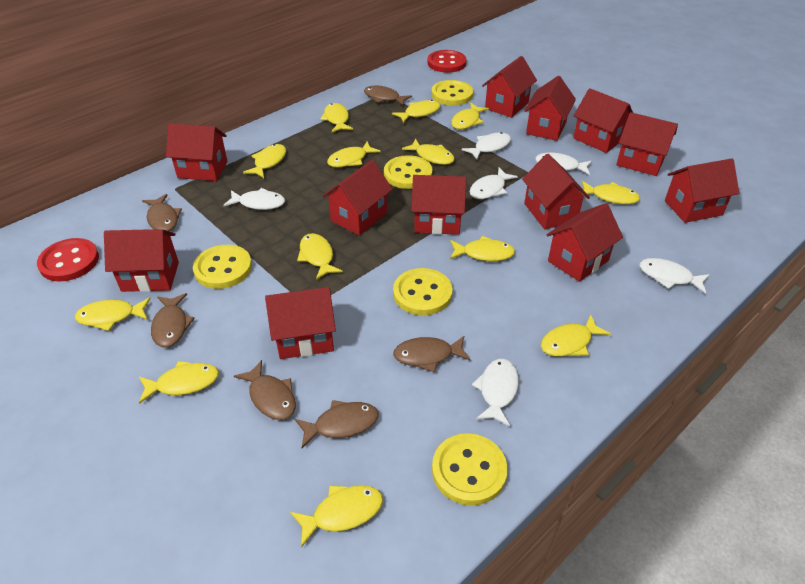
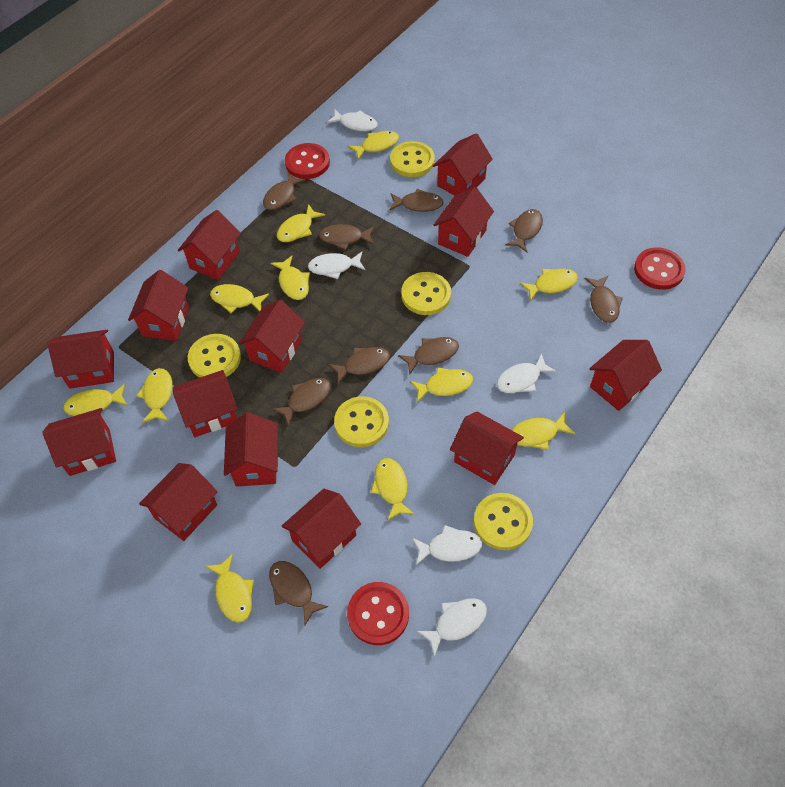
brown fish: [142,194,182,231] [151,293,195,347] [234,360,296,420] [295,400,379,448] [364,86,412,106] [393,336,471,372] = 6 -> [263,172,306,210] [269,561,328,626] [272,378,331,426] [319,224,374,250] [329,347,390,384] [389,189,444,212] [398,337,459,375] [505,209,543,252] [585,276,623,323] = 9
red button: [37,238,99,281] [427,50,467,73] = 2 -> [285,143,330,179] [347,582,409,645] [634,248,686,290] = 3
red house: [104,229,179,292] [166,124,228,181] [265,287,336,359] [322,160,393,235] [411,175,466,235] [482,56,537,118] [522,154,590,229] [524,76,576,141] [546,203,623,282] [573,88,633,153] [616,112,678,176] [665,158,739,223] = 12 -> [42,408,116,476] [47,330,114,389] [128,270,189,341] [139,463,218,541] [173,370,238,437] [178,210,241,280] [224,412,278,487] [238,300,305,373] [282,489,361,569] [433,134,493,196] [433,187,494,257] [450,412,524,485] [589,340,662,411] = 13
white fish: [223,188,285,210] [462,132,511,160] [470,168,518,199] [472,359,519,427] [535,153,592,175] [639,258,710,294] = 6 -> [308,252,365,279] [327,109,378,132] [412,525,482,565] [417,598,487,657] [497,353,557,393] = 5
yellow fish: [75,298,150,331] [139,361,219,404] [243,144,286,178] [290,485,383,548] [297,233,343,280] [320,103,353,132] [327,141,381,167] [392,100,441,123] [402,138,455,165] [450,236,515,261] [451,103,489,129] [541,314,611,357] [582,181,640,204] = 13 -> [63,384,128,416] [136,368,173,423] [206,554,254,623] [210,284,269,313] [271,256,310,300] [277,204,325,242] [348,131,399,160] [371,458,415,521] [410,367,473,403] [512,412,575,450] [520,269,578,301] = 11

